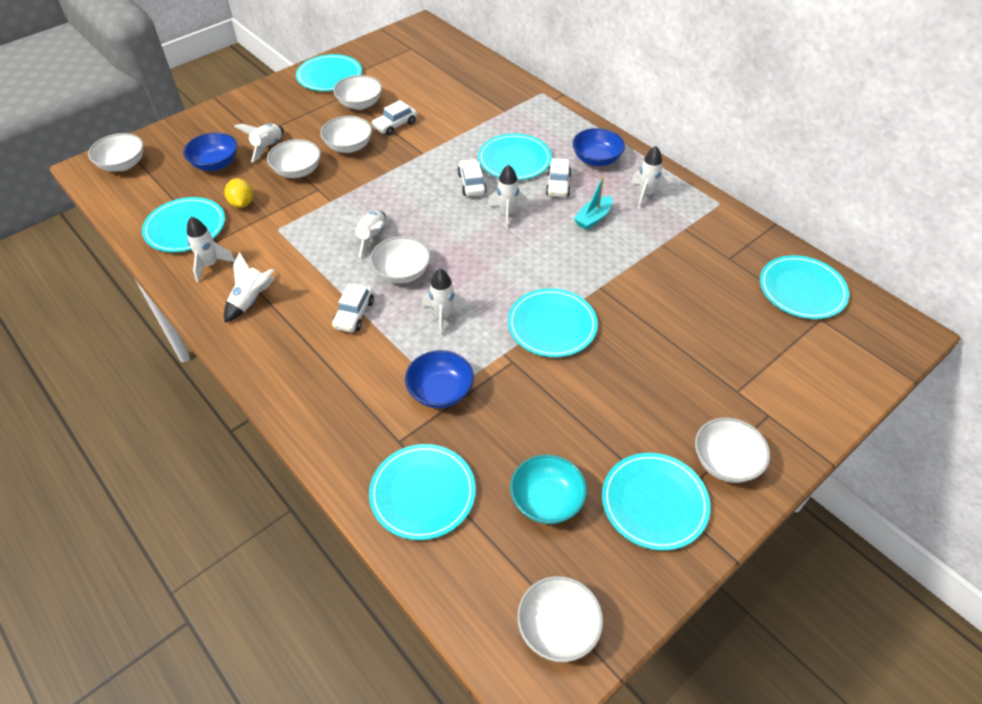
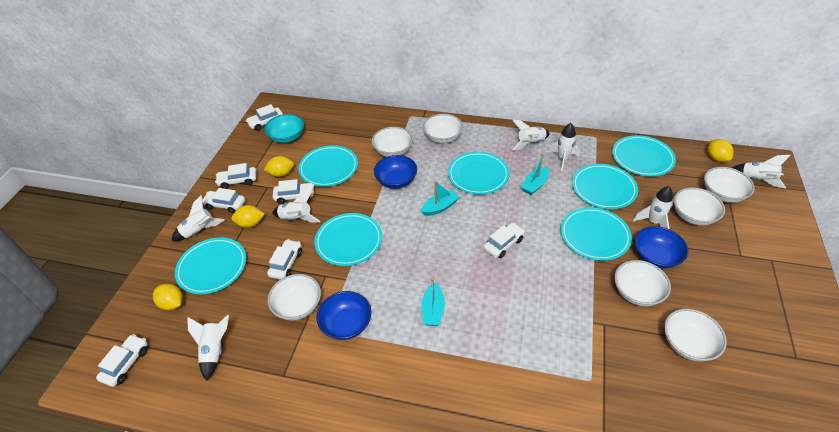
turquoise boat: [574,176,613,230] = 1 -> [421,181,459,216] [421,278,445,326] [521,153,549,195] = 3
white car: [332,284,374,333] [371,100,417,135] [458,159,487,196] [546,158,572,197] = 4 -> [96,334,148,387] [202,188,245,214] [215,163,257,189] [246,104,283,131] [267,239,302,280] [272,179,314,204] [484,222,525,258] = 7
yellow lemon: [225,178,253,208] = 1 -> [153,284,183,310] [231,205,264,228] [264,156,294,177] [708,139,734,162] = 4

